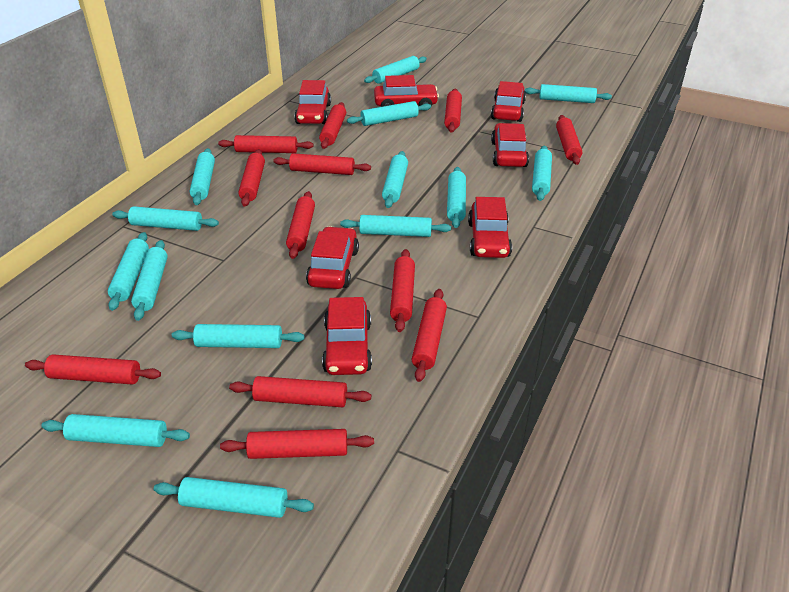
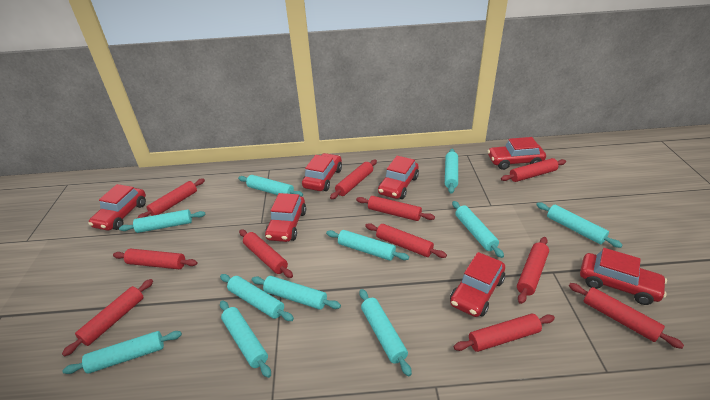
red rolling pin: [25,354,161,385] [218,135,314,153] [220,429,374,459] [229,376,371,407] [238,149,265,207] [273,153,371,175] [286,191,315,259] [319,102,346,149] [390,249,415,332] [412,289,447,382] [444,89,462,133] [556,115,582,165] = 12 -> [62,279,153,356] [113,249,197,269] [137,178,205,218] [239,229,293,278] [330,159,377,199] [356,196,435,221] [365,223,447,258] [454,314,555,352] [501,158,566,182] [517,237,549,304] [569,283,684,349] = 11
turquoise rolling pin: [41,414,190,447] [108,232,149,311] [112,206,219,231] [131,240,168,321] [154,477,314,518] [172,324,304,348] [190,148,215,205] [340,215,451,237] [347,101,431,126] [364,56,427,84] [382,151,408,208] [447,167,466,228] [525,84,612,103] [532,146,552,201] = 14 -> [62,331,182,374] [119,209,205,233] [220,274,294,321] [220,300,271,378] [238,175,303,197] [252,276,341,310] [326,230,409,261] [360,289,412,376] [445,148,458,194] [452,201,504,258] [536,202,623,248] = 11

